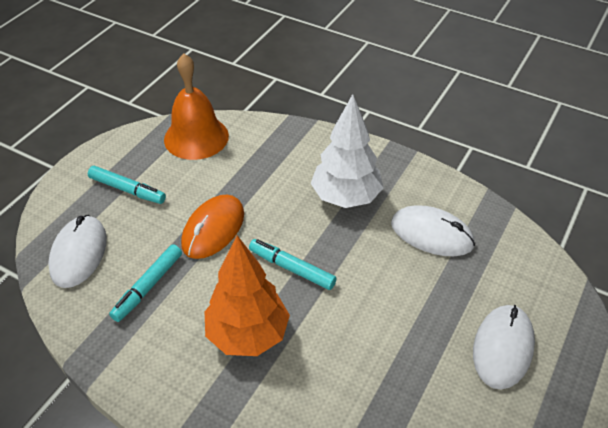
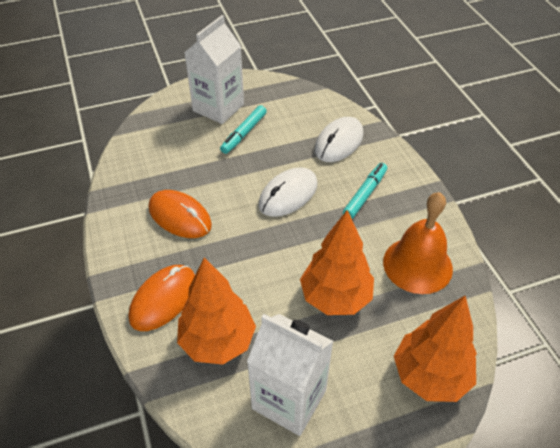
orange mouse: [181,195,244,259] = 1 -> [129,265,195,331] [149,190,212,238] = 2
orange tree: [204,235,290,356] = 1 -> [177,257,256,365] [300,210,374,315] [394,296,477,402] = 3
turquoise marker: [88,166,166,204] [109,244,182,322] [249,239,337,290] = 3 -> [220,105,267,154] [343,163,387,219] = 2
white carton: none = 0 -> [184,15,244,124] [247,314,333,436] = 2
white mouse: [48,215,107,288] [391,206,475,256] [473,305,535,390] = 3 -> [258,167,318,217] [315,117,364,162] = 2
white tree: [311,94,383,208] = 1 -> none = 0

